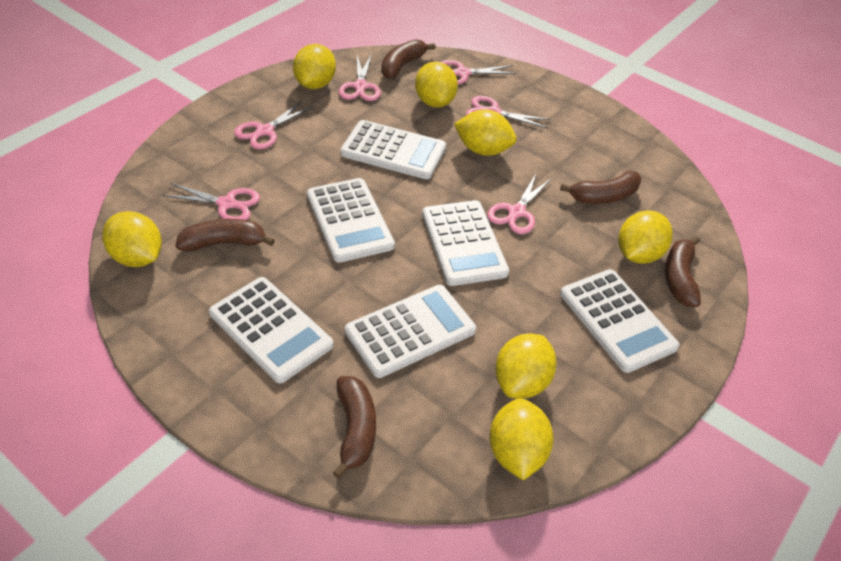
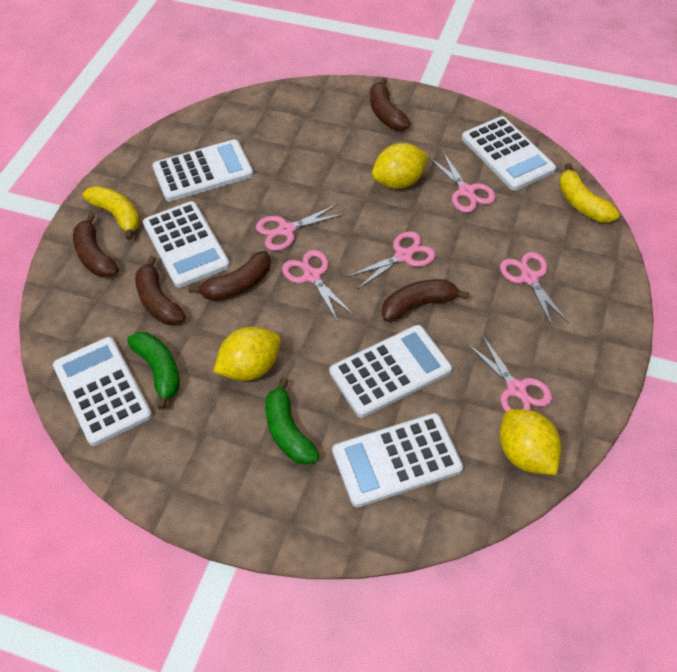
green banana: none = 0 -> [127,332,180,410] [265,378,319,465] = 2
yellow banana: none = 0 -> [82,186,140,240] [559,163,620,222] = 2
yellow lemon: [102,211,162,267] [293,44,336,89] [415,61,458,108] [454,109,516,156] [489,398,554,480] [495,333,557,398] [618,210,673,264] = 7 -> [214,327,281,381] [372,143,429,189] [500,409,561,475] = 3

